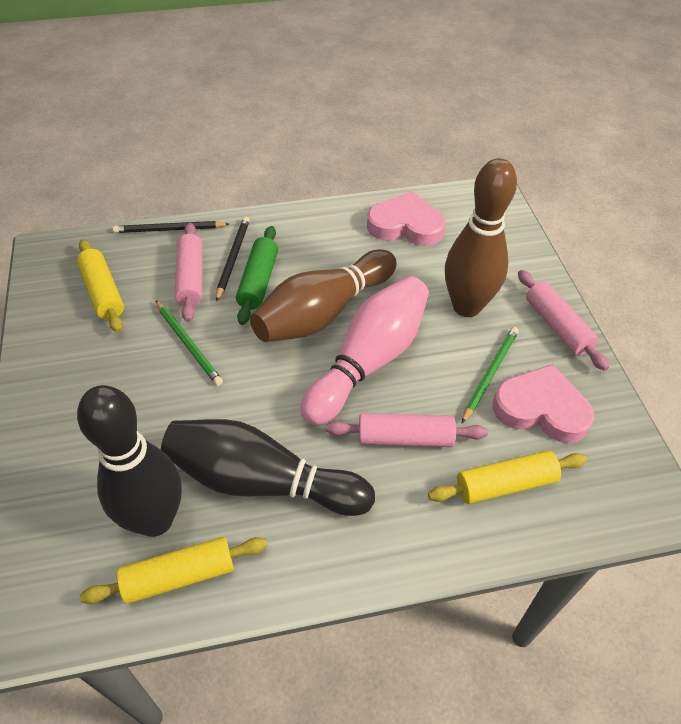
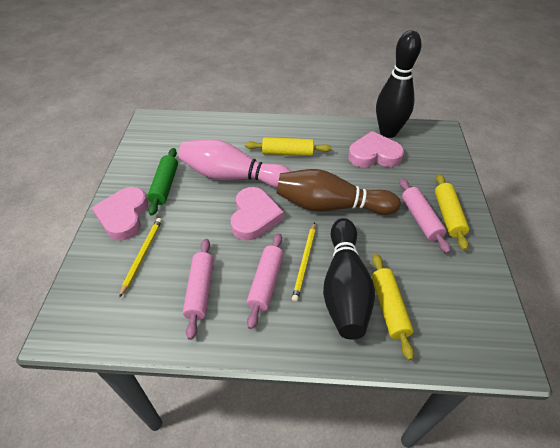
black pencil: [113,221,229,233] [216,217,250,302] = 2 -> none = 0
brown bowling pin: [250,249,397,342] [445,158,517,317] = 2 -> [276,169,401,215] = 1
green pencil: [156,300,223,386] [462,327,519,423] = 2 -> none = 0
pink heart: [367,191,446,246] [493,364,594,443] = 2 -> [91,187,148,241] [231,187,284,241] [348,131,404,168] = 3
yellow pencil: none = 0 -> [119,218,162,298] [292,222,315,302] = 2

